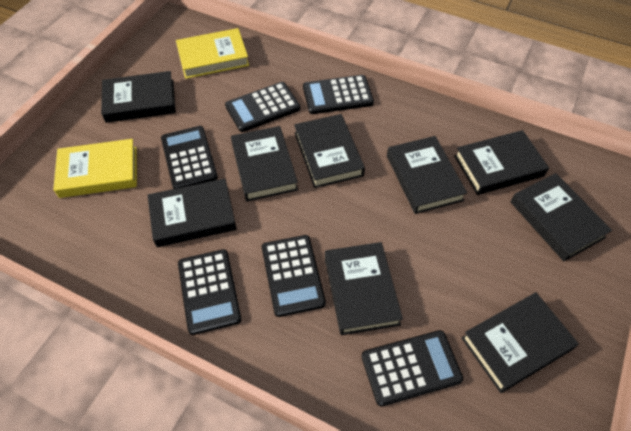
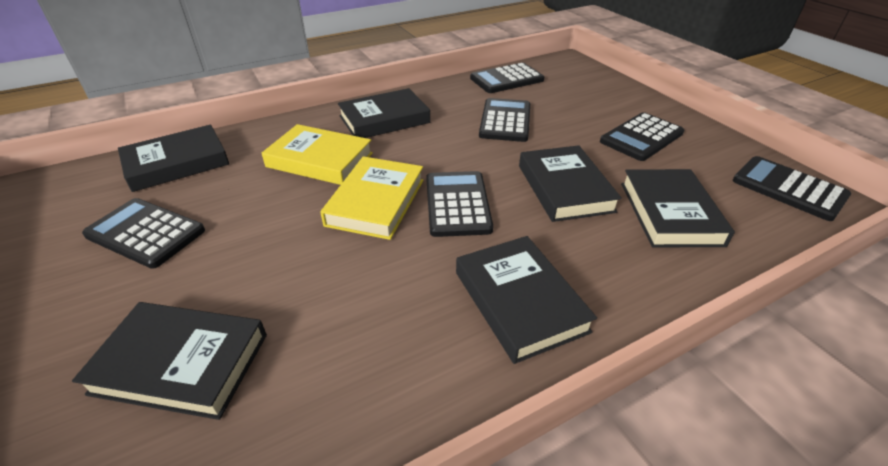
black book: [101,71,176,123] [148,179,237,247] [231,126,298,202] [294,114,365,188] [325,242,403,335] [387,136,467,214] [454,130,549,195] [462,292,579,393] [510,173,612,261] = 9 -> [72,302,267,420] [118,125,229,192] [338,88,430,138] [456,236,597,364] [519,145,622,222] [621,169,735,247] = 6

